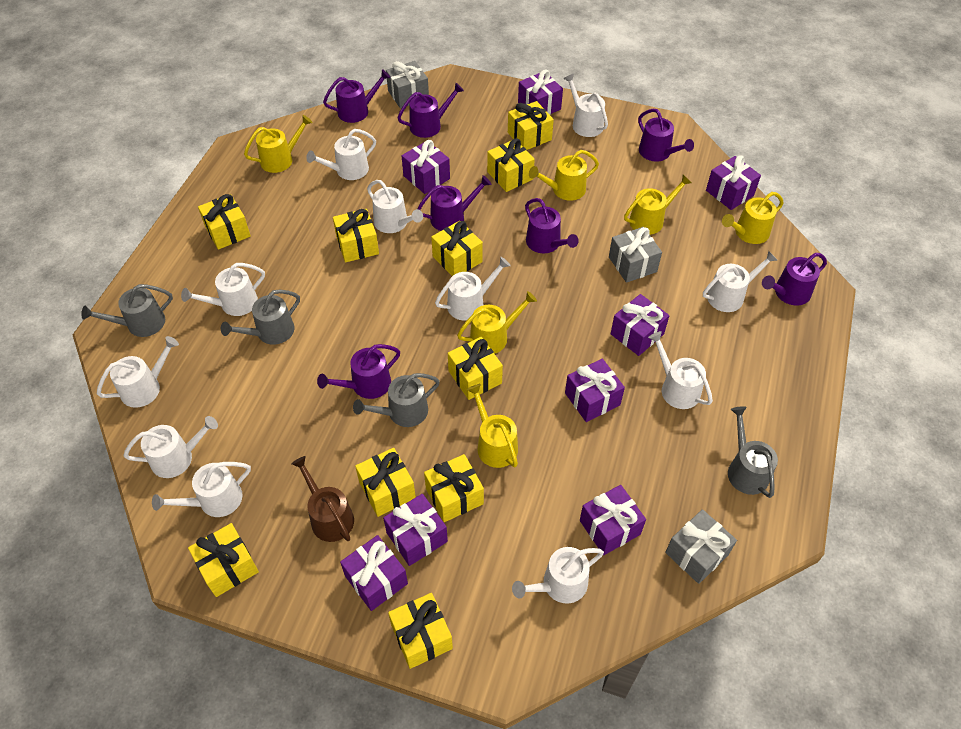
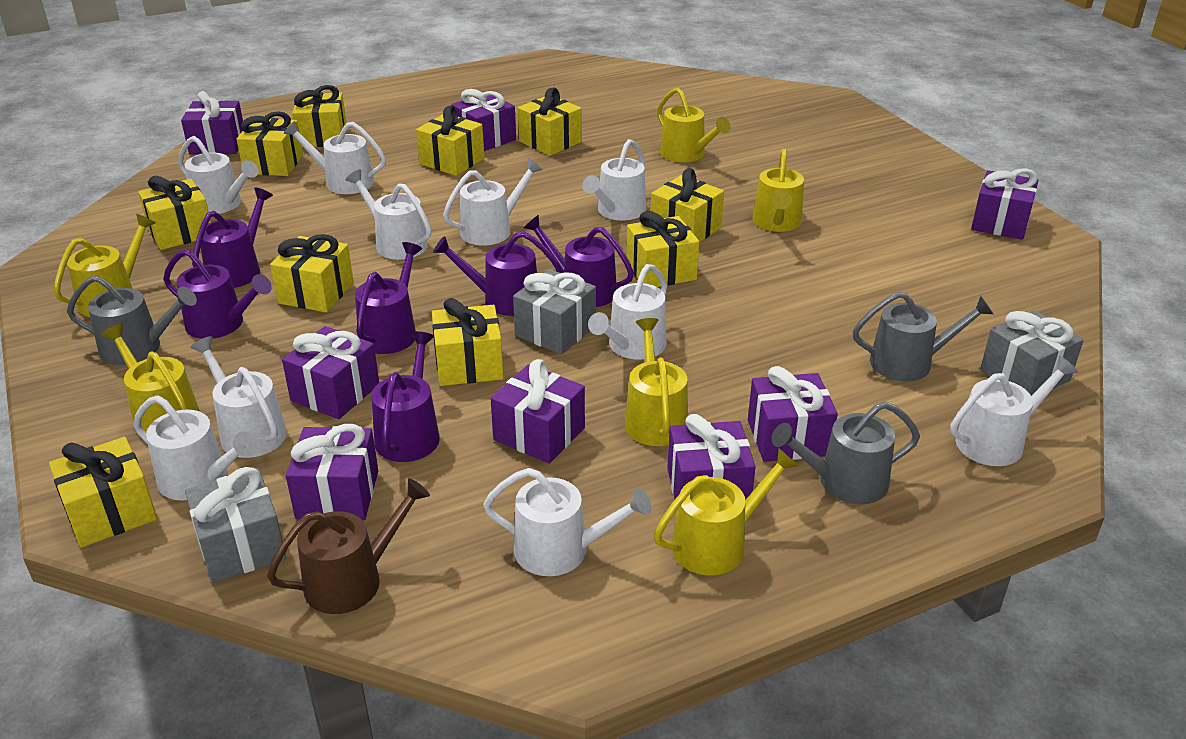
grey watering can: [81,284,173,337] [221,290,300,345] [353,373,440,427] [728,406,778,498] = 4 -> [67,275,197,365] [771,401,920,504] [853,291,993,381] = 3
purple watering can: [317,344,400,399] [323,69,391,123] [397,83,464,138] [418,175,491,231] [525,198,579,253] [638,109,694,162] [762,253,827,306] = 7 -> [163,249,272,339] [192,188,273,288] [355,242,422,354] [371,331,440,462] [433,231,562,316] [524,215,634,307] = 6
white watering can: [97,336,179,408] [123,416,218,478] [152,462,251,517] [181,263,265,316] [306,129,376,180] [367,180,423,233] [435,257,511,321] [512,547,604,604] [563,74,608,137] [648,331,713,409] [703,251,778,312] = 11 -> [133,395,257,501] [178,136,259,214] [190,336,287,458] [284,121,386,194] [346,169,431,260] [443,158,543,246] [483,468,651,576] [582,139,646,221] [588,264,667,359] [950,356,1078,466] = 10

